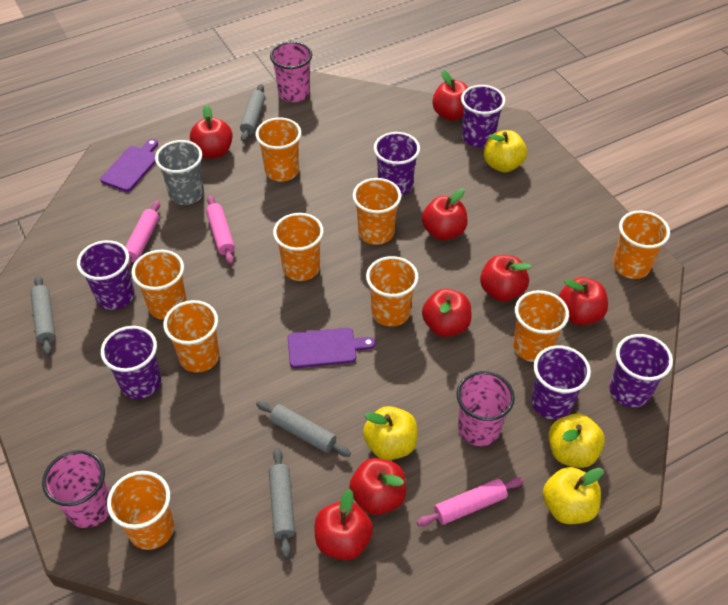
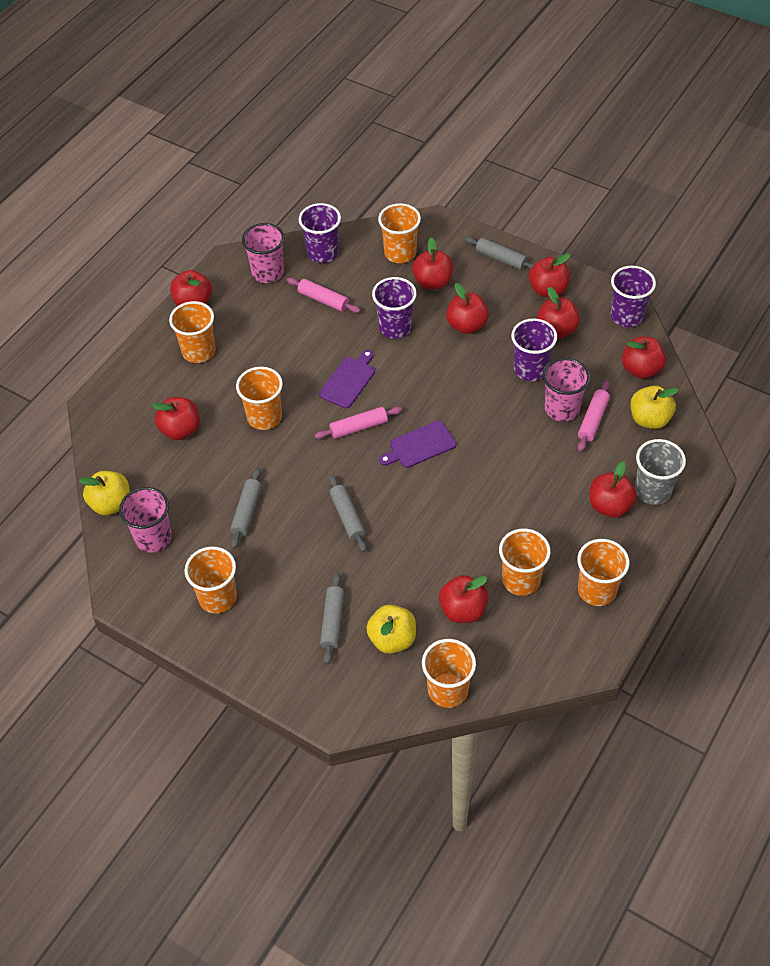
orange cup: [107,471,174,550] [131,250,187,320] [163,300,220,373] [255,117,301,182] [273,213,324,281] [353,178,401,245] [366,256,419,327] [513,290,569,362] [613,211,670,279] = 9 -> [169,301,216,363] [184,546,237,614] [236,367,283,430] [378,203,421,263] [422,639,476,708] [499,529,551,596] [577,539,630,606] = 7
purple cup: [77,240,134,310] [101,326,161,399] [374,132,420,196] [461,85,506,147] [531,345,591,420] [609,334,673,408] = 6 -> [299,203,341,263] [372,277,417,339] [511,318,557,381] [611,266,656,327] = 4
red apple: [190,105,233,159] [315,489,373,560] [349,458,406,515] [422,188,468,240] [422,289,472,337] [432,70,468,121] [480,255,531,302] [559,277,608,325] = 8 -> [152,397,200,440] [170,270,212,306] [412,237,453,289] [439,575,489,623] [446,283,489,334] [529,253,570,297] [537,287,580,339] [590,461,637,517] [622,337,666,379] = 9
yellow apple: [363,406,417,460] [484,130,527,172] [543,467,603,524] [549,414,605,468] = 4 -> [78,471,130,516] [366,605,416,654] [631,385,679,429] = 3

